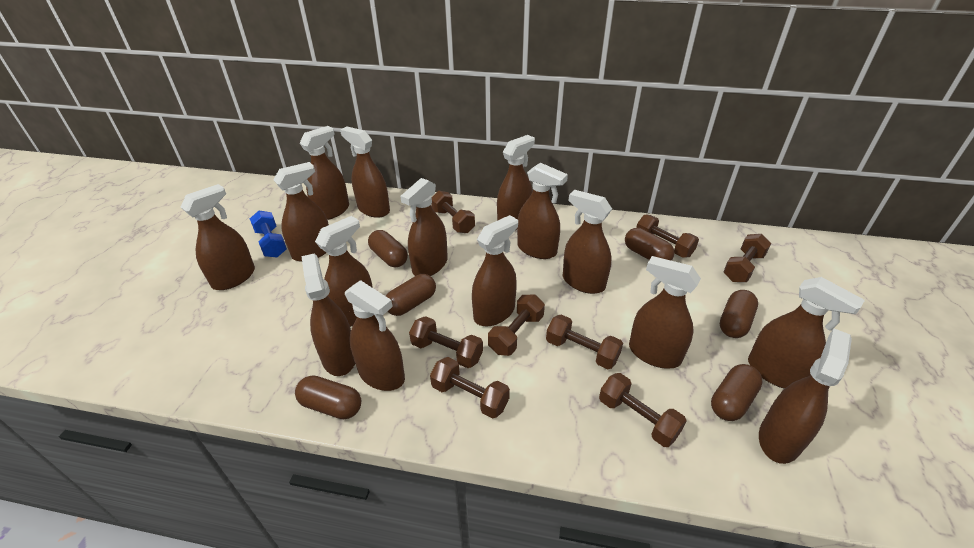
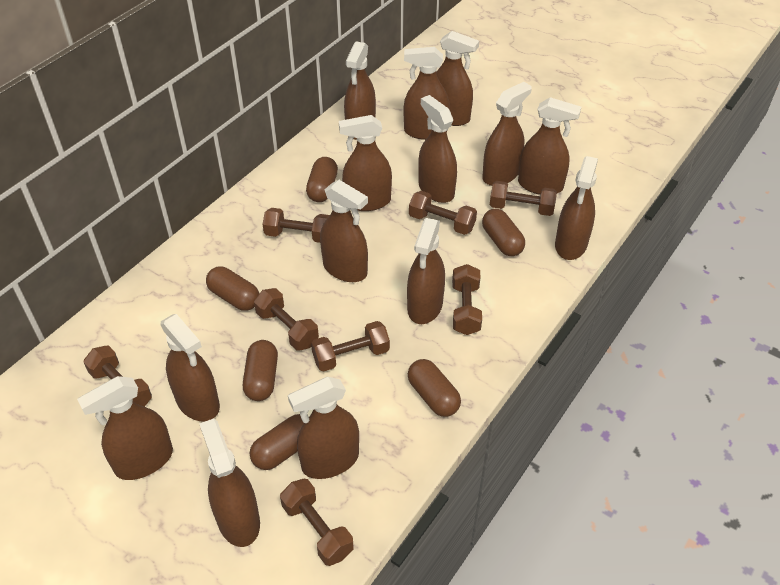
blue dumbbell: [250,211,287,257] = 1 -> none = 0
brown spray bottle: [181,184,255,290] [273,162,329,262] [300,126,349,220] [301,254,355,376] [315,216,373,327] [340,126,390,218] [345,280,405,391] [400,178,448,276] [472,215,518,326] [497,135,535,230] [517,163,568,259] [563,190,612,294] [629,256,701,368] [748,277,865,389] [759,328,852,464] = 15 -> [77,376,173,480] [160,314,220,421] [199,418,260,547] [288,377,359,479] [320,180,368,282] [339,115,392,211] [344,41,376,140] [404,47,450,140] [407,218,445,324] [418,95,457,203] [436,31,479,126] [482,82,532,186] [518,97,581,195] [555,156,598,260] = 14

